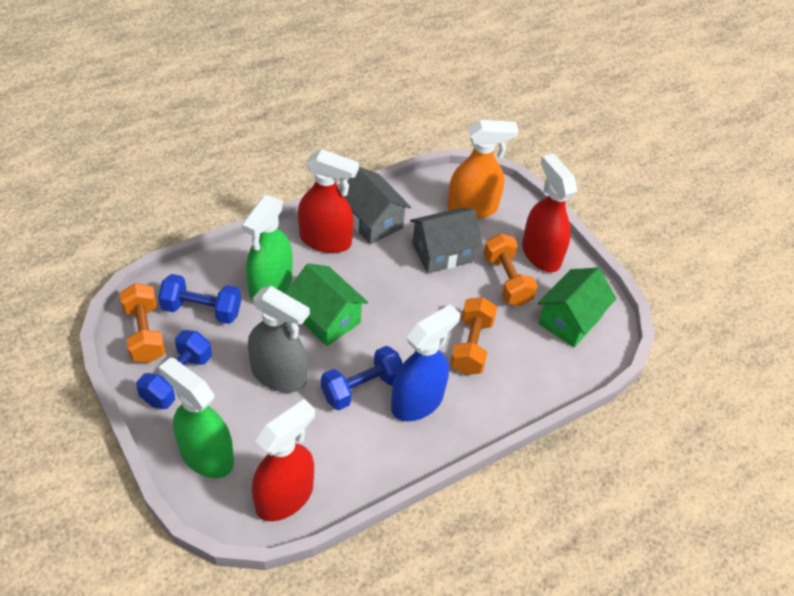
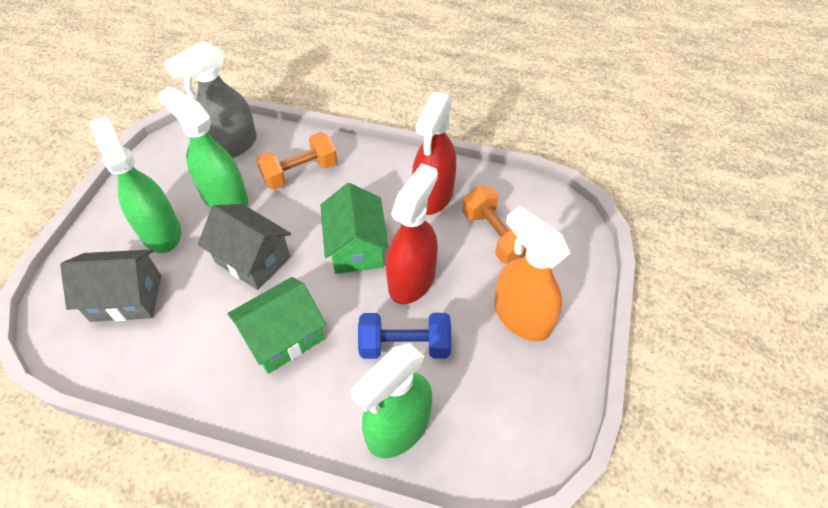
blue dumbbell: [136,330,212,409] [158,274,241,324] [321,346,403,410] = 3 -> [358,313,451,359] = 1
blue spray bottle: [391,304,460,421] = 1 -> none = 0
green spray bottle: [159,357,234,478] [242,195,293,302] = 2 -> [89,116,181,253] [158,87,248,208] [350,343,432,458] = 3
orange dumbbell: [120,283,165,363] [450,297,497,375] [483,233,538,306] = 3 -> [256,132,338,190] [462,186,527,264] = 2
red spray bottle: [252,399,315,521] [298,149,359,253] [522,154,577,272] = 3 -> [386,163,438,304] [412,92,456,215] = 2

